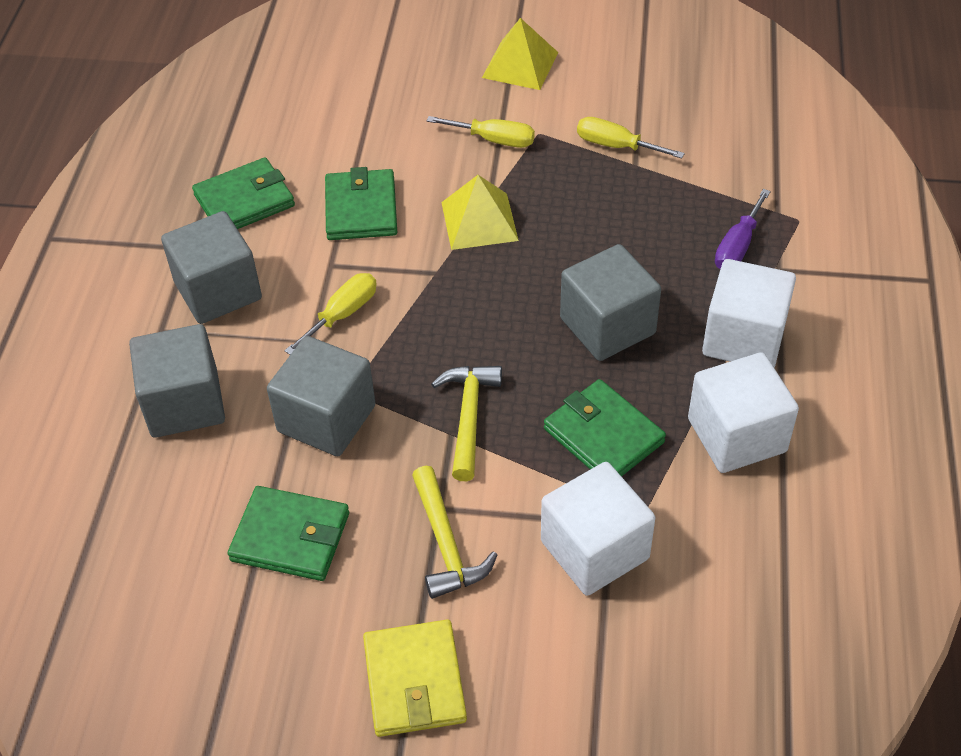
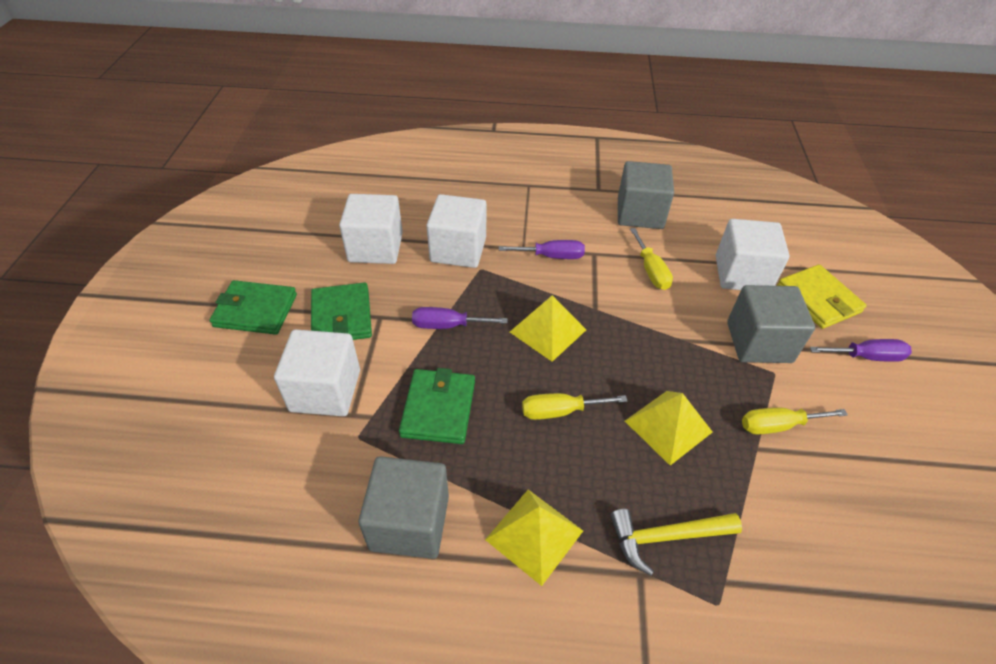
green wallet: [192,157,295,229] [228,486,349,581] [325,167,397,240] [544,379,666,477] = 4 -> [210,280,297,335] [311,282,372,340] [399,368,475,444] = 3
grey cube: [129,324,225,438] [161,211,262,324] [267,336,375,456] [560,244,661,361] = 4 -> [358,456,449,559] [618,161,674,229] [727,285,815,363] = 3
purple screwdriver: [715,189,771,269] = 1 -> [412,307,508,329] [499,240,585,259] [810,339,912,362] = 3
white cube: [541,462,655,596] [688,352,799,473] [702,259,796,367] = 3 -> [274,329,360,416] [339,194,403,264] [426,194,486,268] [716,219,789,290] = 4
yellow hammer: [412,466,497,599] [431,366,502,481] = 2 -> [610,509,742,576] = 1
yellow pyramid: [441,175,519,250] [482,18,559,90] = 2 -> [485,490,583,586] [510,295,586,362] [625,391,712,466] = 3

